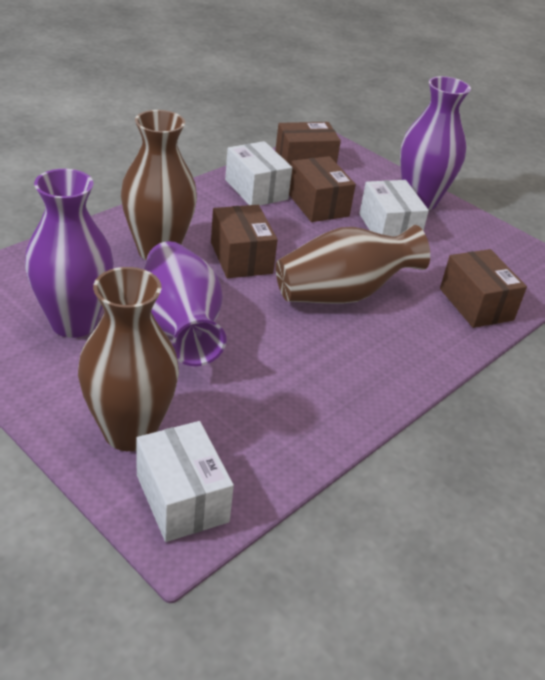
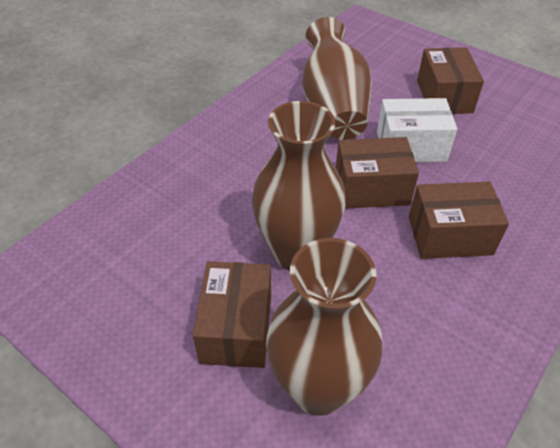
purple vase: [25,169,114,338] [144,241,227,366] [400,76,471,210] = 3 -> none = 0
white box: [136,421,234,542] [225,141,292,206] [359,180,429,237] = 3 -> [377,98,457,162] = 1

